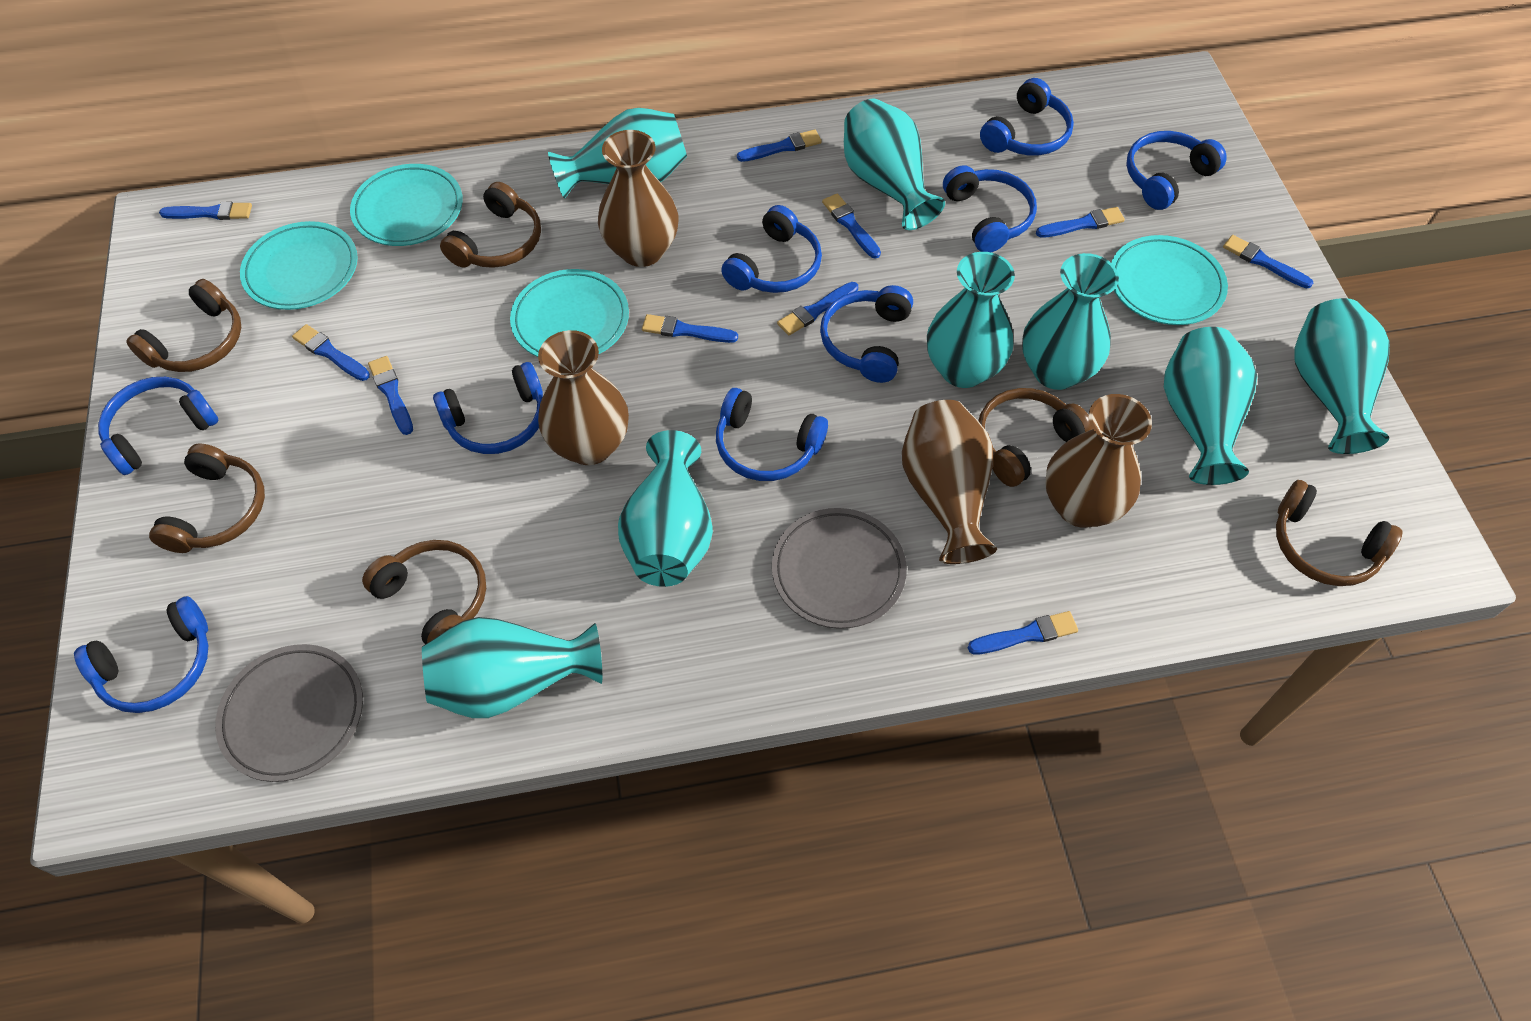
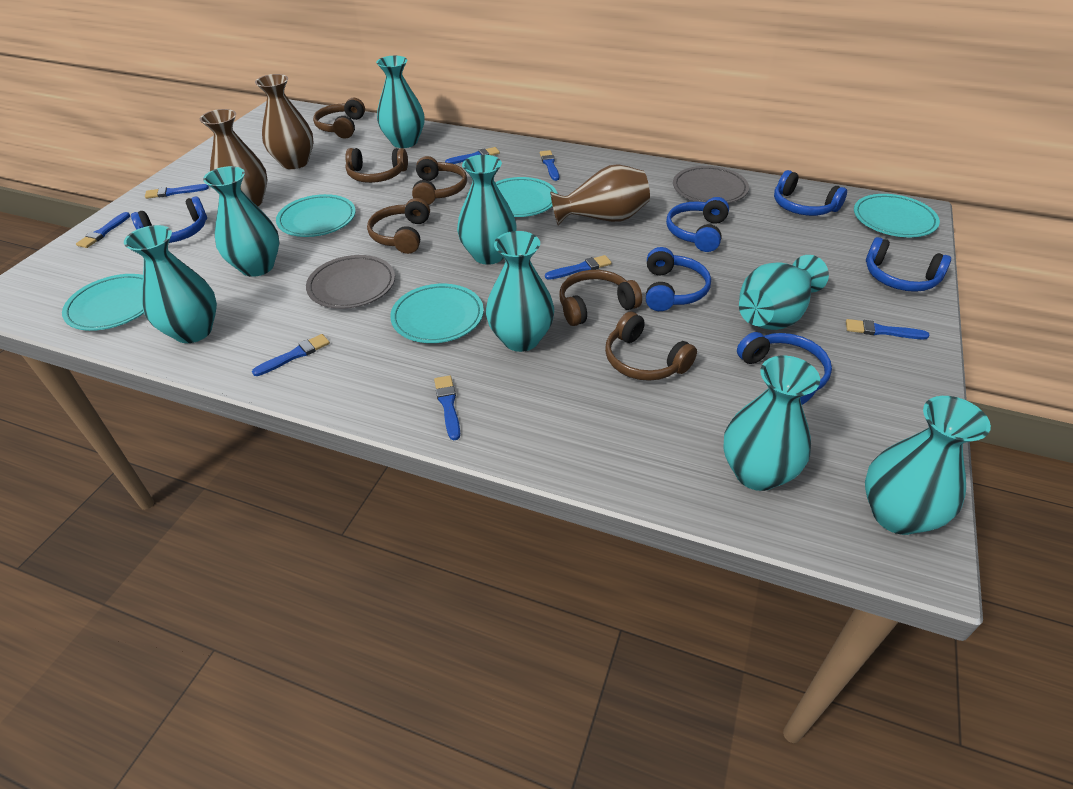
blue brush: [159,202,252,220] [292,324,370,381] [368,356,413,435] [642,314,738,343] [737,130,822,162] [777,282,858,335] [822,193,881,258] [968,611,1078,654] [1036,207,1125,238] [1223,235,1313,288] = 10 -> [76,212,130,248] [145,184,209,199] [252,334,330,376] [434,375,460,440] [445,147,500,164] [540,150,559,181] [545,255,612,280] [846,319,930,339] = 8
blue headphones: [74,596,208,713] [98,377,219,475] [433,362,543,454] [716,388,828,481] [721,205,822,293] [820,285,913,383] [943,165,1037,252] [980,78,1074,156] [1126,131,1227,210] = 9 -> [131,197,207,243] [646,247,711,311] [666,197,729,252] [737,332,832,405] [774,170,847,216] [866,237,951,292] = 6
brown vase: [538,330,629,465] [598,130,678,267] [902,400,997,564] [1045,394,1152,528] = 4 -> [200,109,268,207] [255,74,314,169] [550,164,650,226] = 3
turquoise plate: [240,221,358,310] [350,164,463,246] [510,269,629,357] [1111,235,1228,325] = 4 -> [62,274,144,331] [276,194,356,237] [390,284,484,343] [495,177,558,217] [854,194,940,237] = 5

